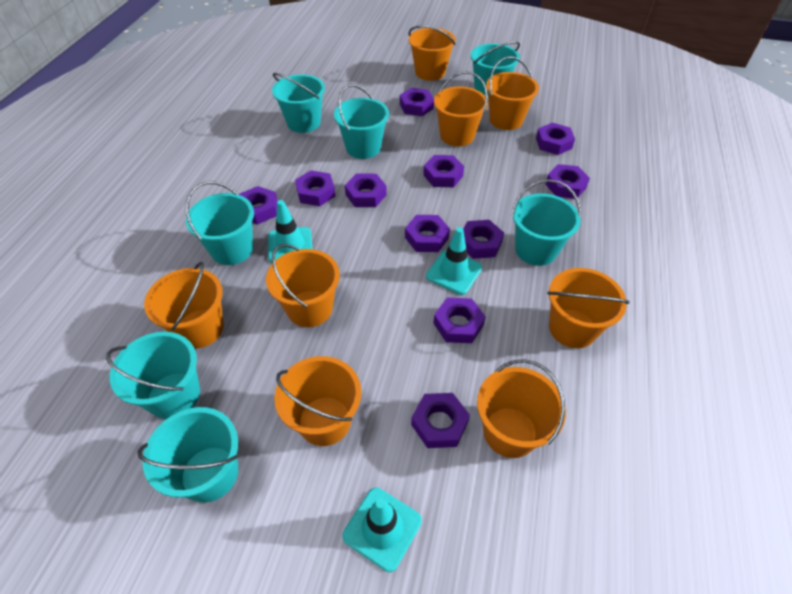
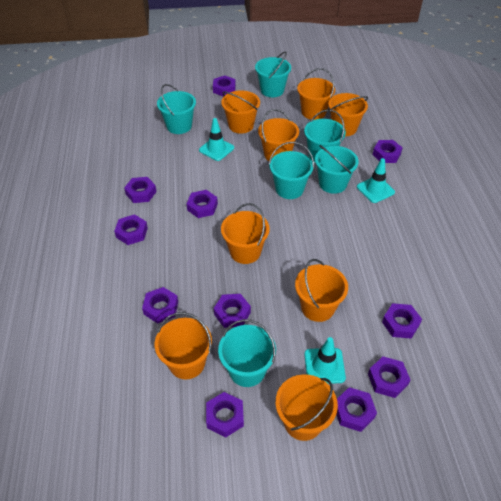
turquoise bucket: [106,332,200,419] [138,407,238,503] [186,181,254,265] [272,73,325,133] [334,84,389,159] [471,41,520,98] [512,179,581,266] = 7 -> [157,84,196,134] [218,319,276,387] [255,51,291,97] [269,142,314,199] [304,109,346,162] [315,145,359,194] = 6

